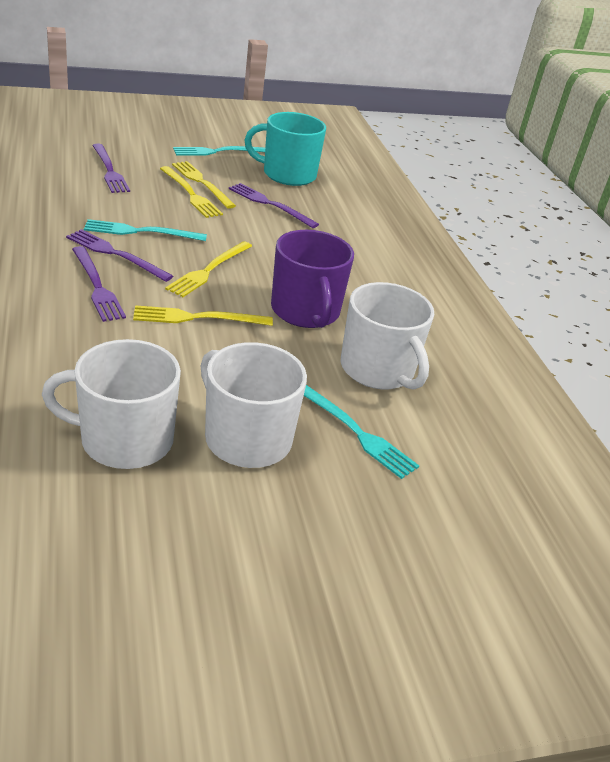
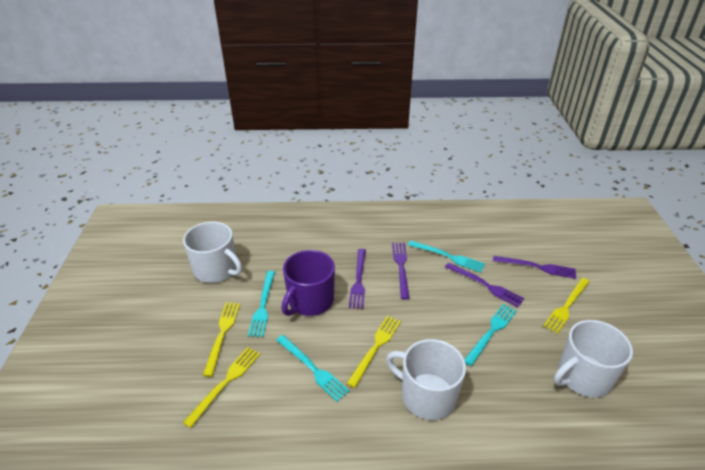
turquoise fork: [84,219,207,241] [173,146,265,155] [304,385,419,479] = 3 -> [248,271,275,337] [276,335,349,402] [408,240,485,272] [464,304,517,366] = 4
turquoise mug: [245,112,326,186] = 1 -> none = 0

